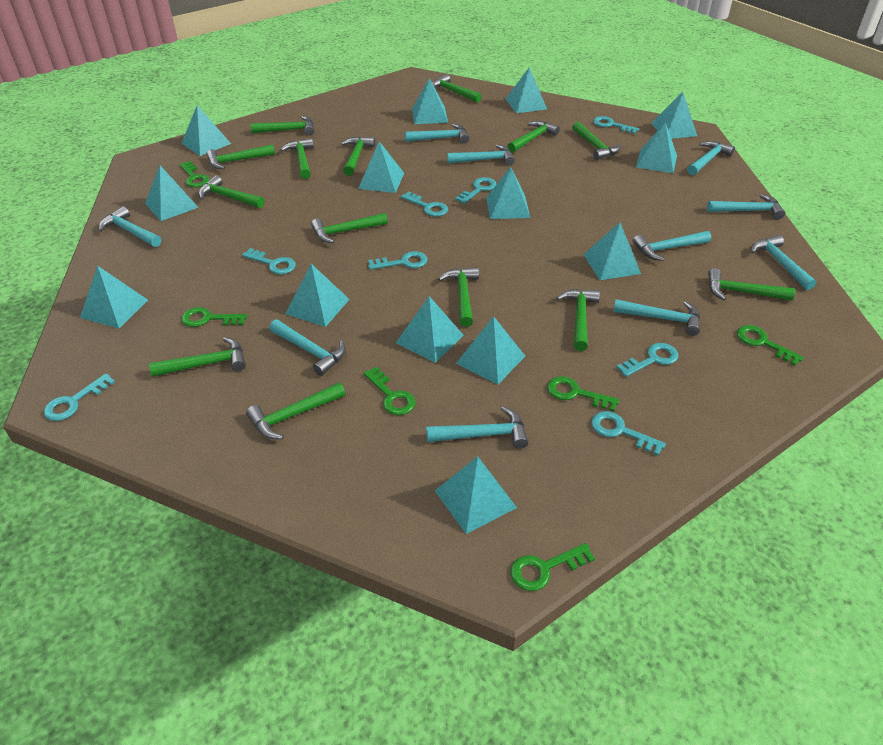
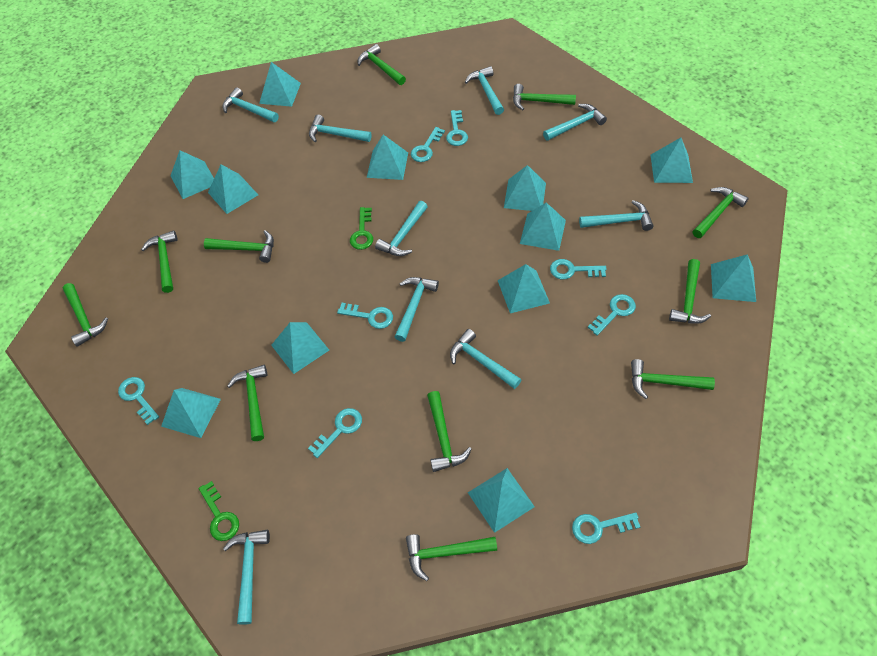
green hammer: [149,337,246,377] [199,175,264,208] [206,144,275,169] [246,382,346,439] [251,116,314,135] [281,138,314,179] [311,213,388,243] [341,136,375,176] [432,74,482,103] [438,267,479,327] [507,121,560,153] [556,289,600,351] [572,122,621,160] [708,268,795,301] = 14 -> [63,283,108,347] [141,231,178,293] [204,230,274,263] [227,365,267,441] [358,44,406,85] [406,534,497,581] [427,391,472,472] [513,84,576,110] [631,359,715,399] [669,259,711,324] [693,187,749,238] = 11
green key: [180,161,209,188] [181,307,247,327] [364,367,415,415] [511,543,595,591] [547,376,619,411] [737,325,804,366] = 6 -> [199,481,239,541] [350,207,373,250] = 2
turquoise hammer: [99,206,161,247] [269,320,346,376] [404,124,469,144] [426,406,529,449] [447,144,515,166] [613,299,700,336] [633,231,711,261] [687,141,735,175] [707,194,785,219] [751,235,816,290] = 10 -> [222,87,279,122] [223,530,270,625] [309,115,372,142] [375,201,428,256] [394,277,439,342] [450,329,521,389] [465,66,504,115] [543,104,607,141] [579,200,654,231] = 9
turquoise pyramid: [80,266,148,329] [145,165,199,221] [182,105,231,156] [285,264,350,327] [358,141,404,193] [396,296,463,363] [412,78,448,124] [435,456,517,534] [456,316,525,385] [486,167,530,219] [506,68,547,113] [583,222,641,280] [636,122,677,173] [651,92,697,139] = 14 -> [161,388,221,438] [170,150,214,199] [208,164,258,214] [259,62,301,107] [271,322,329,374] [367,135,408,180] [468,468,535,533] [498,264,550,313] [504,165,546,211] [520,202,566,251] [651,138,693,183] [711,254,756,302] = 12

